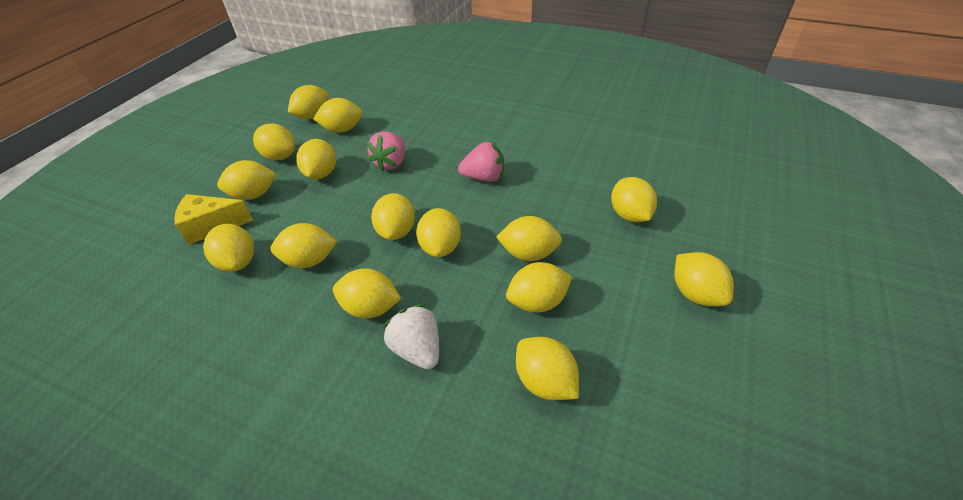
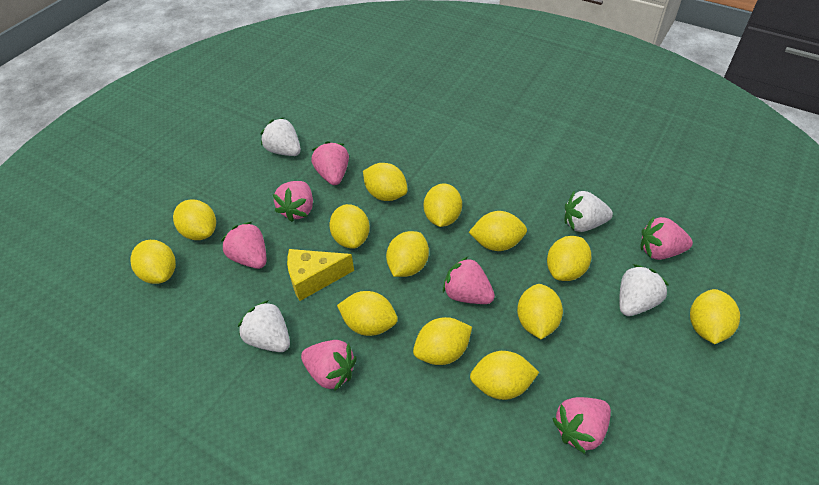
pink strawberry: [366,132,405,172] [458,142,504,182] = 2 -> [221,222,266,269] [273,181,313,222] [301,340,357,391] [311,141,349,185] [443,257,495,304] [552,397,611,454] [641,216,693,260] = 7
white strawberry: [383,304,439,369] = 1 -> [238,300,290,352] [261,118,301,156] [565,191,613,232] [619,264,669,316] = 4
yellow lemon: [203,224,254,272] [217,160,276,200] [253,123,295,160] [271,223,337,268] [288,85,328,119] [296,139,336,179] [313,98,362,133] [333,268,401,318] [371,193,415,240] [416,208,461,257] [496,216,562,261] [506,262,572,313] [516,337,579,400] [611,177,657,222] [674,252,734,306] = 15 -> [130,240,176,284] [173,199,216,240] [329,204,370,249] [337,291,398,336] [363,163,408,201] [386,231,429,277] [413,317,472,365] [424,183,462,227] [469,211,527,251] [470,351,539,400] [517,284,563,339] [547,236,591,281] [690,289,740,344] = 13

